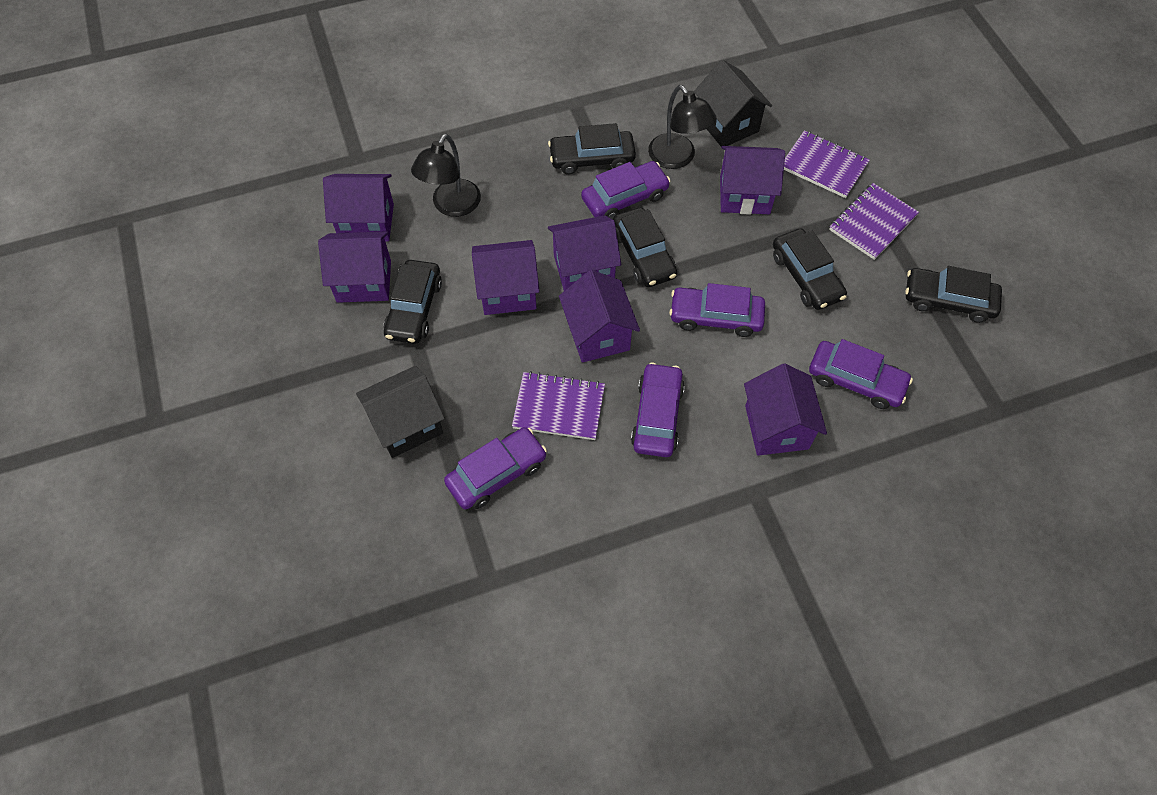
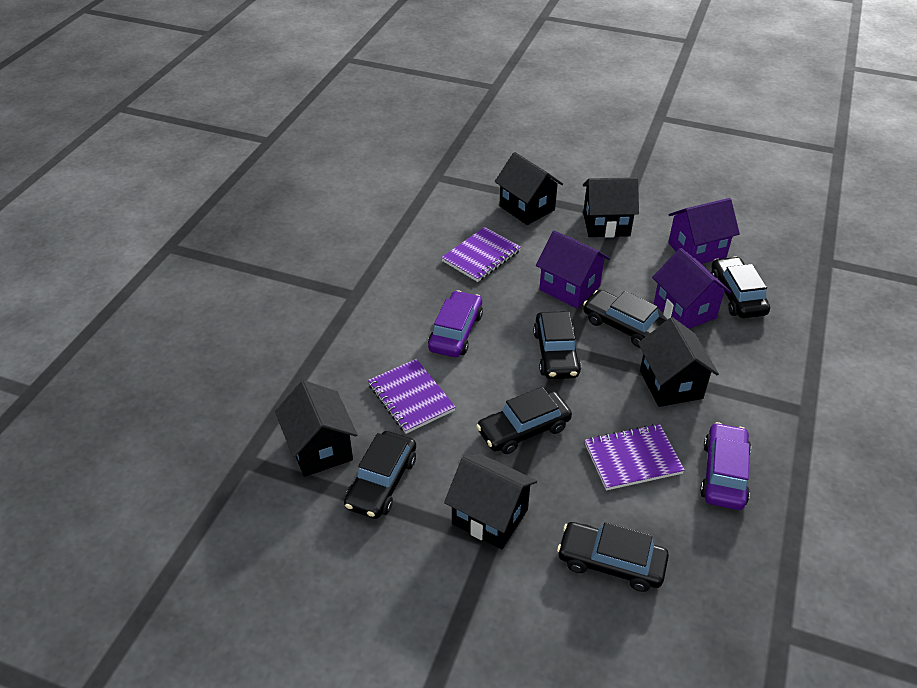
black car: [384,260,442,344] [548,123,636,175] [613,207,677,287] [773,229,847,310] [905,266,1002,323] = 5 -> [344,431,416,519] [476,387,572,454] [533,312,581,379] [557,522,669,592] [583,290,666,348] [711,257,770,318] = 6
black house: [356,366,445,458] [694,60,772,147] = 2 -> [275,380,358,477] [444,453,537,549] [495,152,563,225] [583,177,639,238] [638,317,719,407] = 5
black lamp: [411,134,481,217] [648,85,717,169] = 2 -> none = 0
purple car: [444,427,547,509] [581,161,670,219] [631,362,685,457] [669,283,765,337] [809,339,913,409] = 5 -> [428,290,483,357] [700,422,751,510] = 2
purple house: [318,231,391,303] [323,174,394,241] [472,240,540,315] [548,215,621,291] [559,270,640,363] [720,146,785,215] [744,364,827,456] = 7 -> [536,230,610,308] [652,248,731,329] [668,198,740,264] = 3

